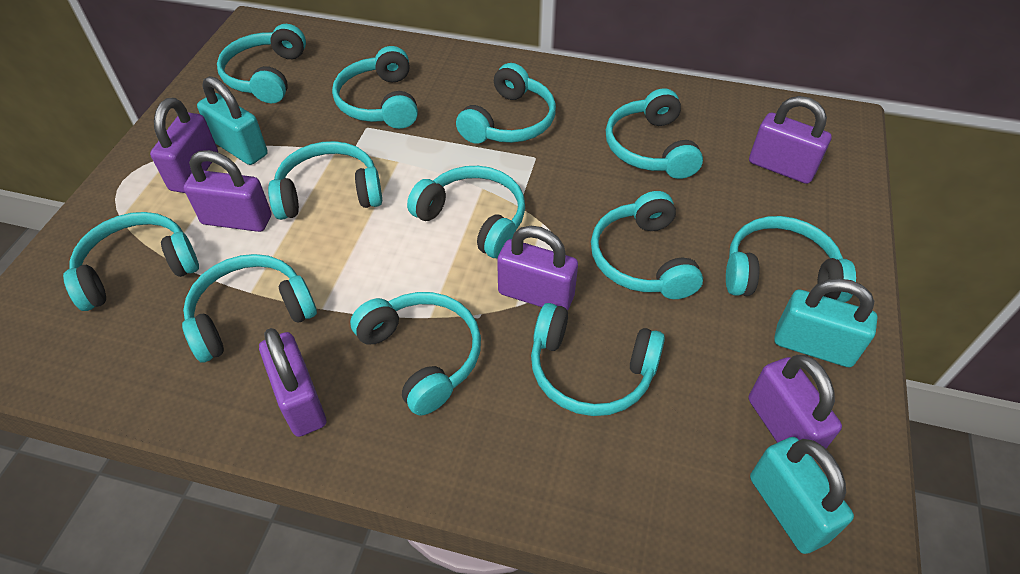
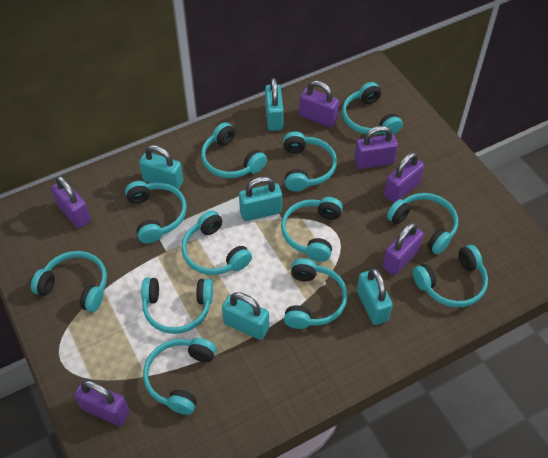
turquoise padlock: [197,76,268,165] [750,437,854,554] [774,278,878,367] = 3 -> [139,145,183,190] [222,292,269,340] [239,176,282,221] [265,78,284,131] [357,268,393,325] = 5

